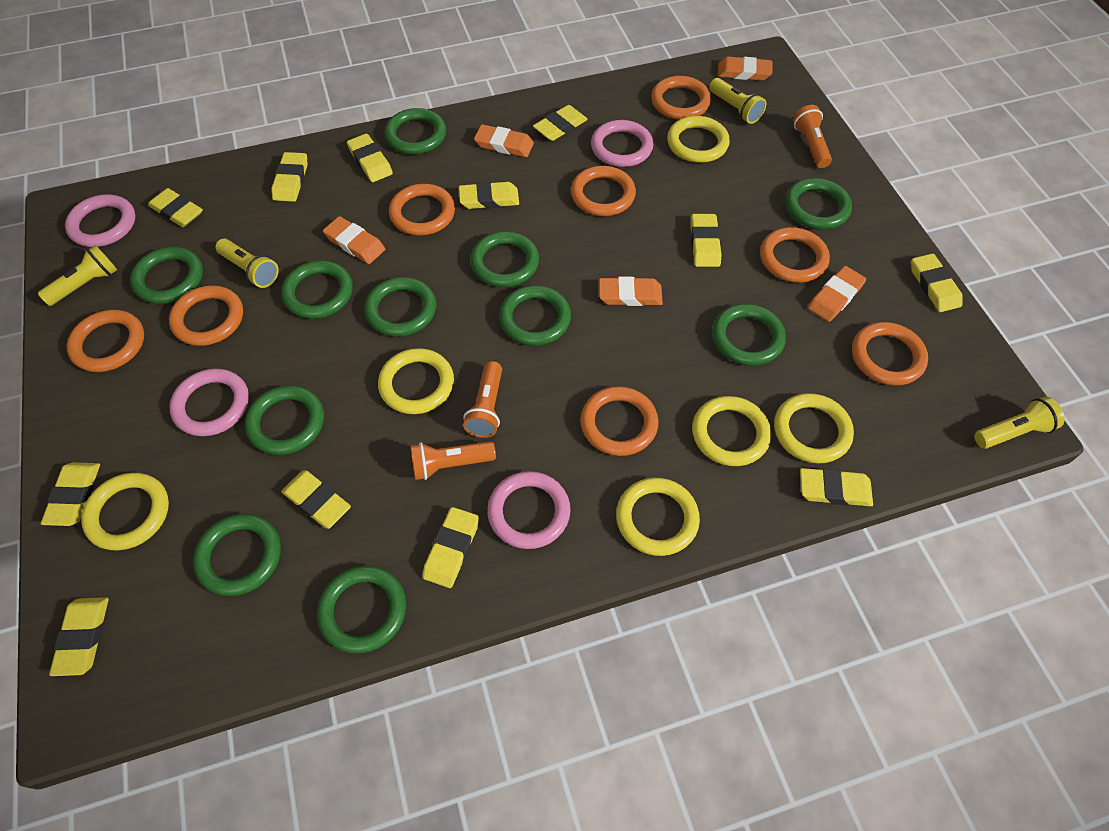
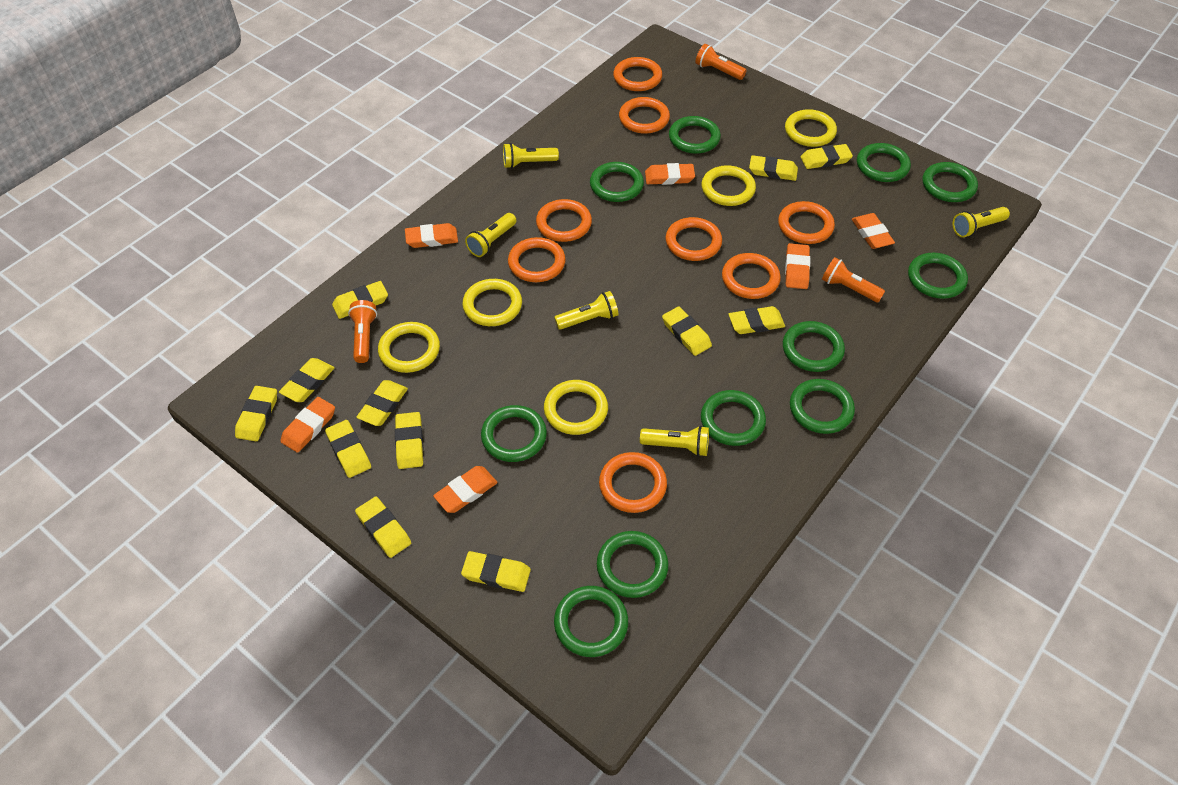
orange eraser: [323,216,385,264] [474,124,534,157] [599,277,663,306] [718,56,772,81] [808,266,866,322] = 5 -> [280,397,335,453] [405,223,458,248] [433,466,498,513] [645,163,695,185] [785,243,810,289] [852,213,895,249] = 6
pink ring: [65,195,136,247] [169,369,249,436] [487,471,571,549] [591,120,653,167] = 4 -> none = 0
yellow flashlight: [38,245,117,306] [215,239,279,288] [709,78,766,124] [974,397,1065,449] = 4 -> [465,213,517,257] [503,143,559,168] [554,291,618,330] [640,426,709,457] [953,207,1010,238] = 5
yellow ring: [81,473,169,551] [378,348,454,414] [616,478,700,556] [667,116,730,163] [692,396,771,466] [774,393,854,464] = 6 -> [378,322,440,373] [462,279,522,326] [544,380,608,435] [702,165,756,206] [785,109,837,147] = 5

